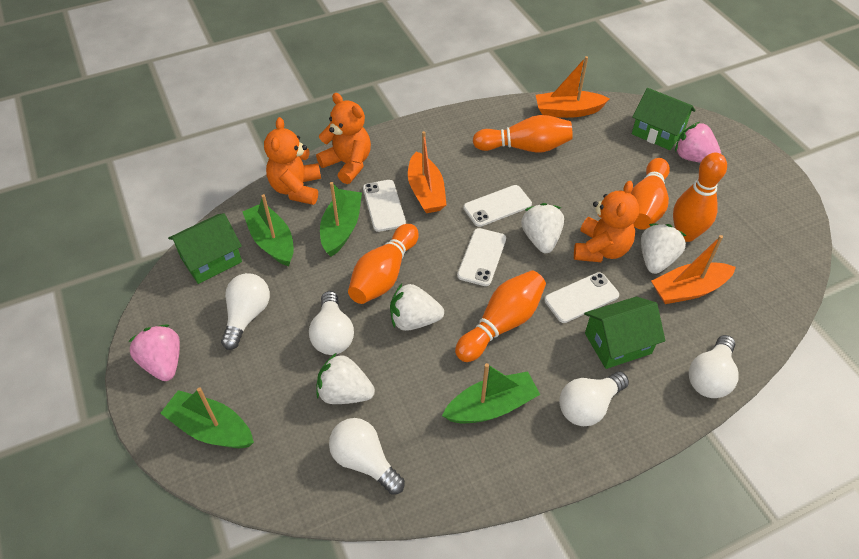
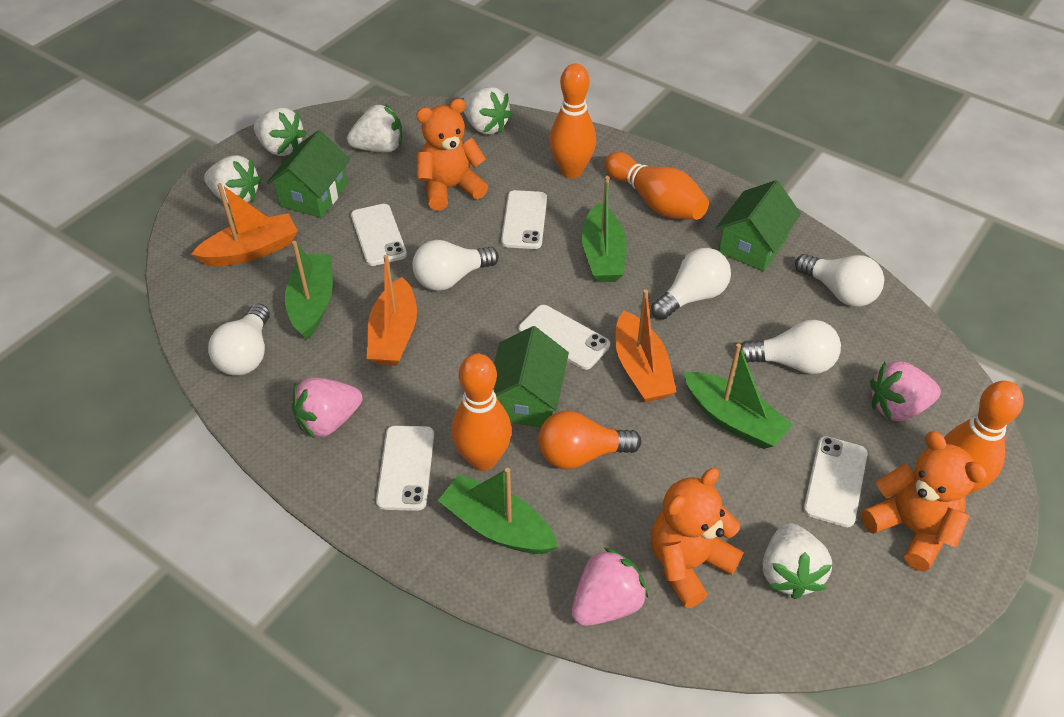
orange bowling pin: [348,224,419,304] [455,270,546,362] [473,115,573,152] [630,158,670,230] [673,153,727,242] = 5 -> [451,353,512,471] [549,64,596,178] [605,152,709,220] [944,381,1024,495] = 4
orange light bulb: none = 0 -> [538,411,641,469] = 1
pink strawberry: [128,324,180,381] [675,122,721,163] = 2 -> [292,377,362,439] [572,547,648,626] [870,361,941,421] = 3
white phone: [363,180,406,232] [457,228,506,286] [463,185,532,227] [544,272,619,323] = 4 -> [351,204,407,266] [376,426,434,511] [501,190,547,249] [518,305,610,370] [804,436,868,527] = 5
white strawberry: [316,353,375,404] [390,284,444,331] [521,203,564,253] [641,224,686,274] = 4 -> [204,155,262,205] [254,107,306,156] [347,104,402,152] [463,87,512,134] [763,523,832,599] = 5

